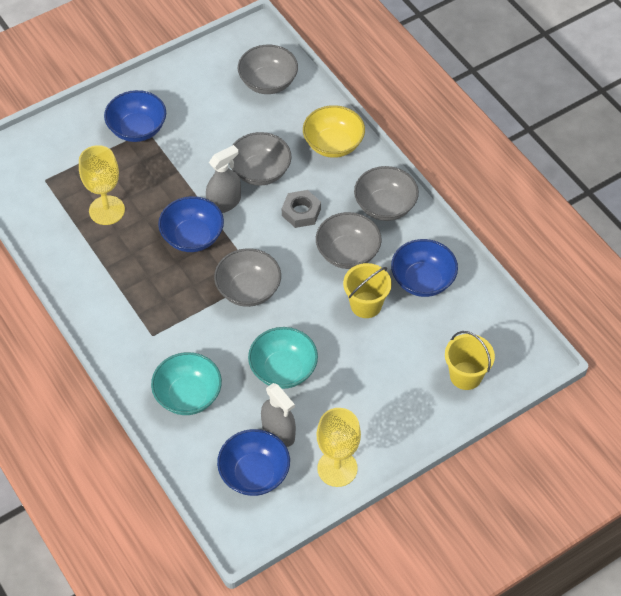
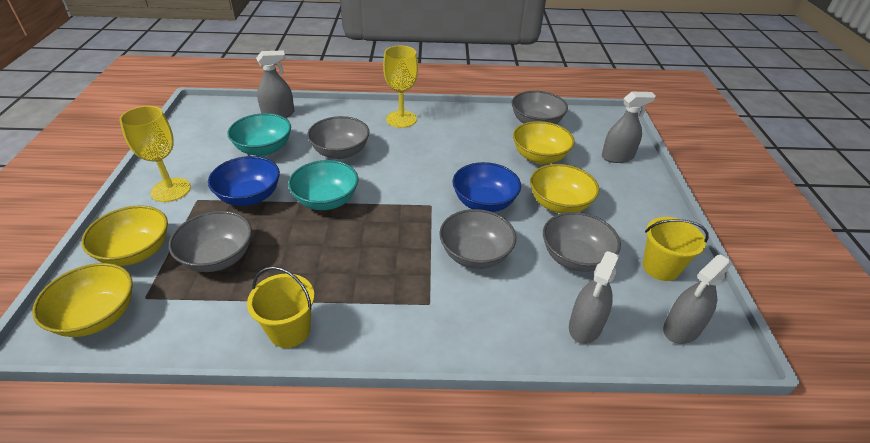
blue bowl: [104,90,166,142] [158,196,224,252] [217,429,290,496] [391,239,458,297] = 4 -> [208,156,280,206] [452,162,521,212] = 2
grey nut: [282,190,321,228] = 1 -> none = 0
grey spray bottle: [206,145,241,213] [261,383,296,447] = 2 -> [256,50,294,118] [569,251,619,344] [602,92,656,163] [663,254,732,344] = 4
yellow bowl: [303,105,365,158] = 1 -> [32,263,133,337] [81,206,168,266] [513,121,575,164] [530,164,599,213] = 4

